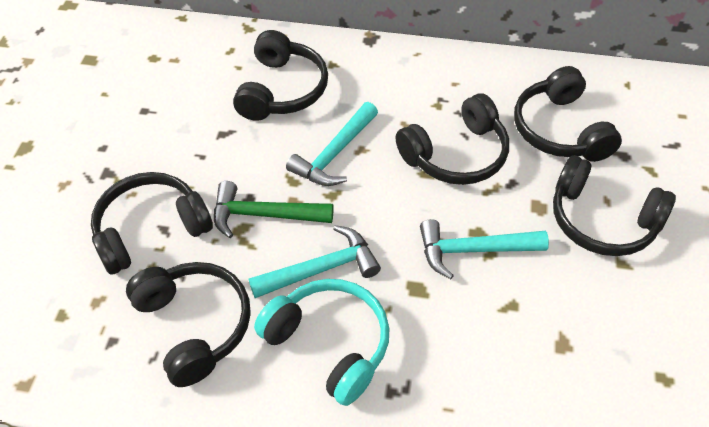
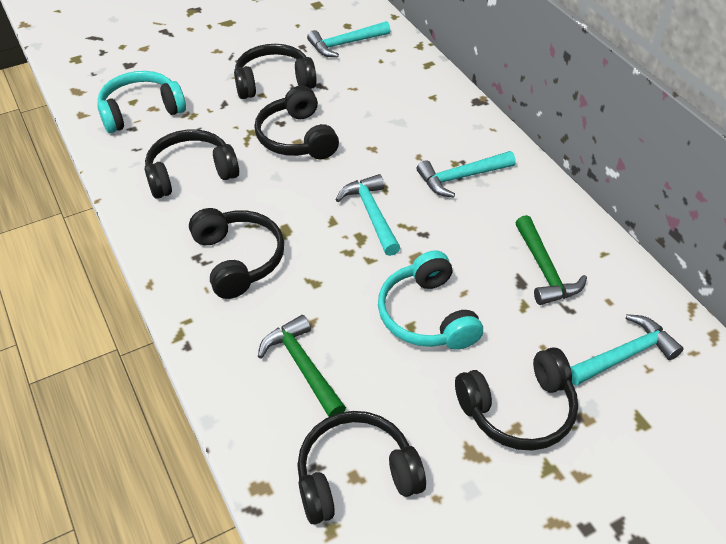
green hammer: [214,181,333,238] = 1 -> [258,315,346,417] [515,215,587,305] = 2
turquoise hammer: [248,225,381,298] [286,102,378,186] [420,219,549,279] = 3 -> [307,21,390,57] [336,174,400,256] [417,151,516,198] [570,314,683,386] = 4
turquoise headphones: [254,279,389,406] = 1 -> [97,71,186,133] [378,250,483,350] = 2

